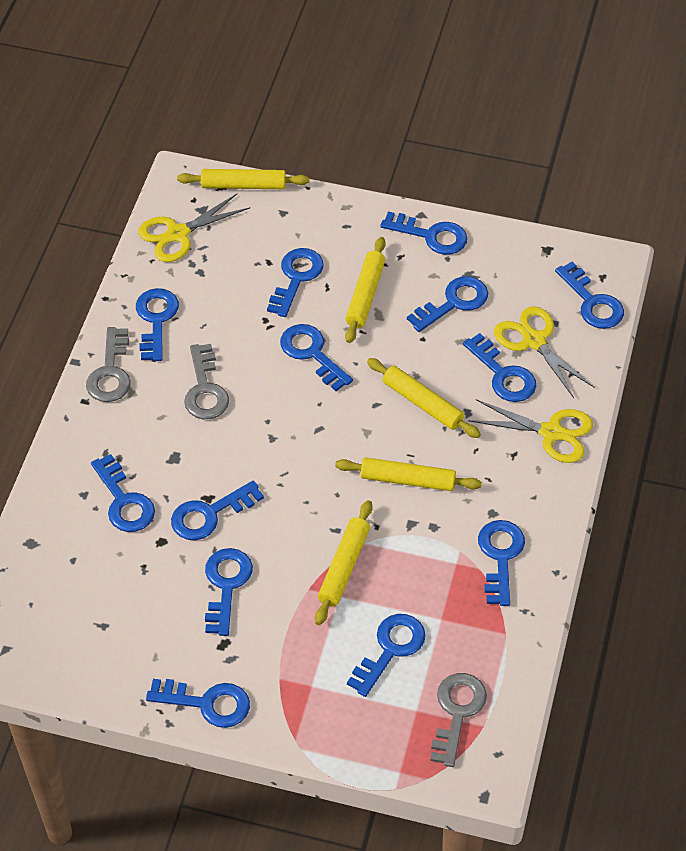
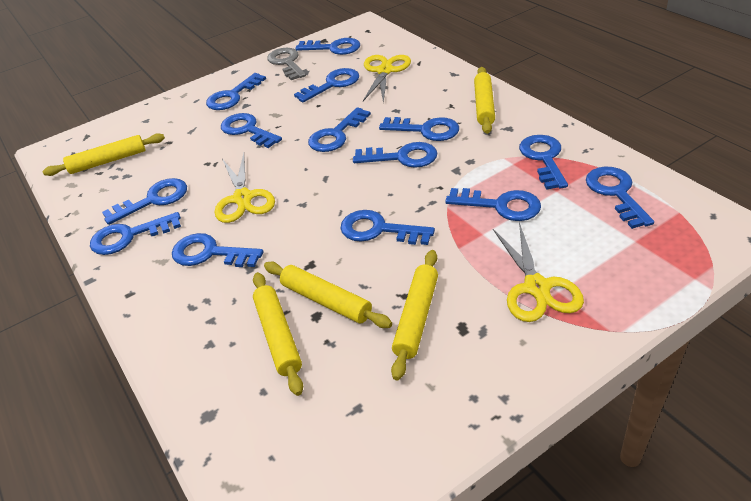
blue key: [91,454,155,532] [136,288,179,361] [146,679,250,728] [171,480,264,540] [205,548,253,636] [267,248,324,317] [280,324,353,391] [347,614,426,697] [380,211,467,255] [407,276,488,332] [463,333,536,402] [478,520,525,606] [555,261,624,329] = 13 -> [90,212,181,255] [102,178,187,225] [172,233,264,267] [206,73,266,110] [221,113,282,148] [294,68,360,102] [295,38,360,55] [308,107,371,152] [340,210,435,245] [353,142,437,168] [379,117,459,141] [445,188,541,221] [519,135,568,190] [586,166,654,229] = 14
grey key: [86,327,131,402] [184,344,229,419] [430,673,487,767] = 3 -> [267,48,306,80] = 1

